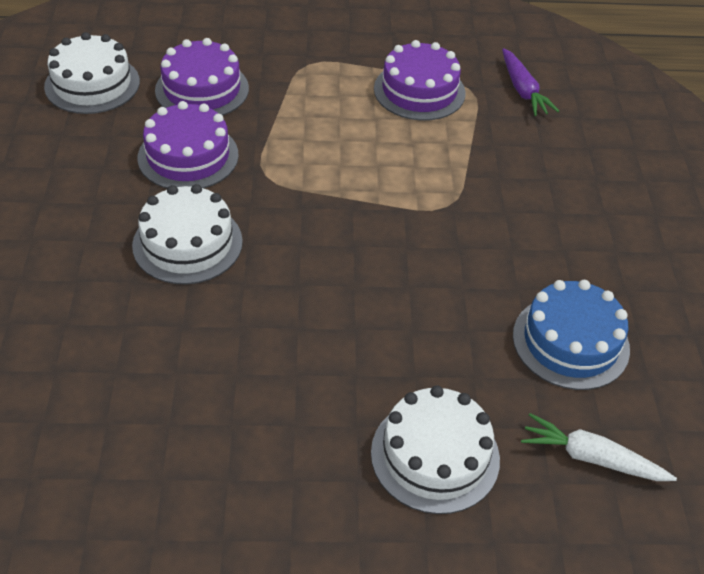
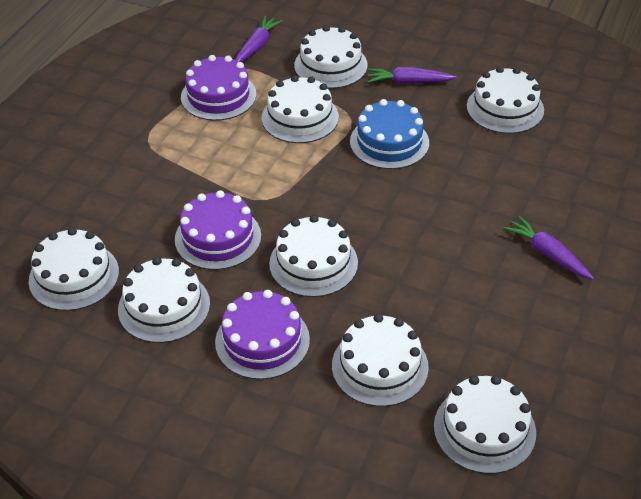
purple carrot: [502,48,559,116] = 1 -> [235,16,283,62] [367,67,457,84] [503,216,594,280] = 3
white cake: [44,32,140,114] [132,184,243,284] [371,385,500,514] = 3 -> [29,228,119,311] [118,257,210,343] [262,75,339,143] [269,215,358,297] [294,25,368,89] [332,314,429,407] [434,375,536,474] [467,66,544,134] = 8
white carrot: [521,413,677,481] = 1 -> none = 0

